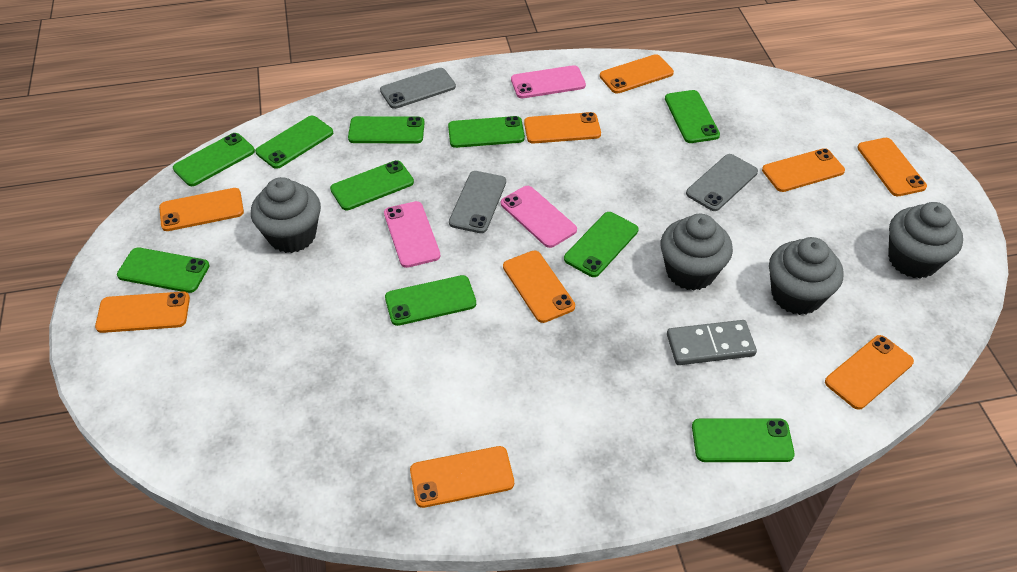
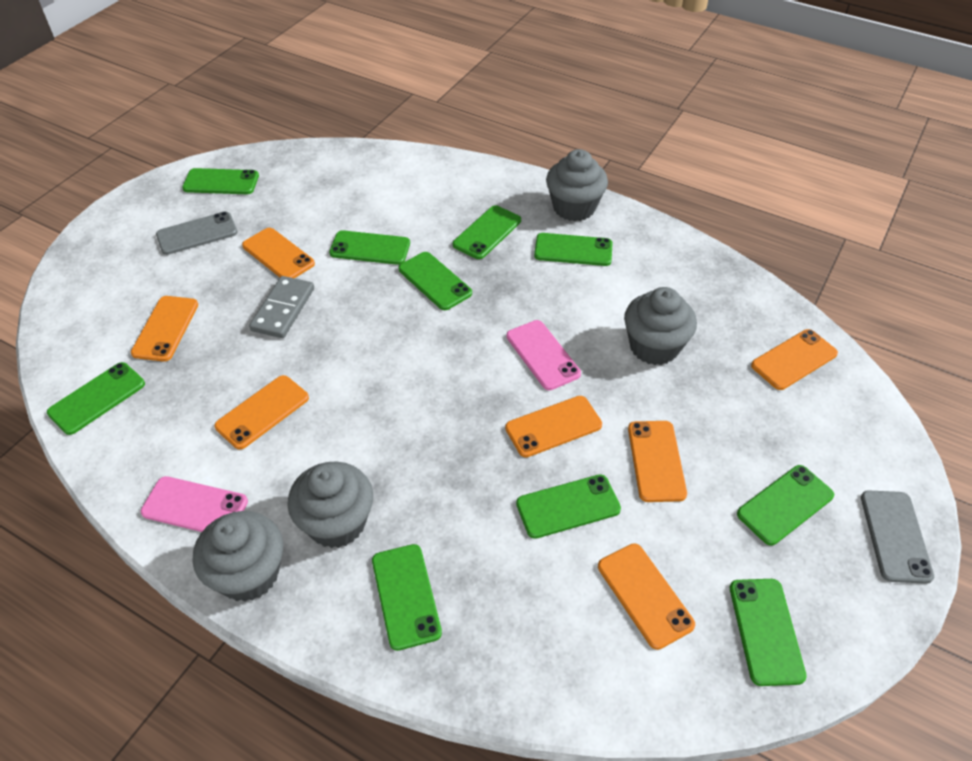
grey phone: [380,68,456,109] [449,171,506,233] [686,154,758,211] = 3 -> [156,212,238,255] [861,490,934,584] = 2
orange phone: [95,292,190,333] [159,188,244,231] [410,446,514,508] [503,251,575,323] [524,112,601,143] [600,54,674,94] [762,148,845,192] [825,335,914,410] [857,138,927,196] = 9 -> [131,296,198,362] [214,375,309,450] [242,228,315,278] [505,396,602,457] [598,543,695,650] [628,421,687,502] [751,329,838,390] = 7
pink phone: [384,201,441,268] [501,186,577,248] [511,65,586,98] = 3 -> [141,476,248,532] [506,320,581,390] = 2

